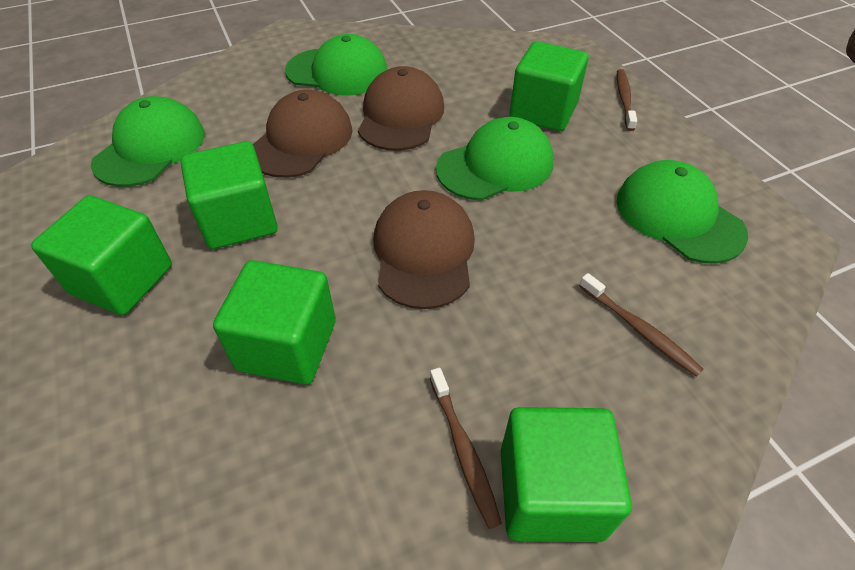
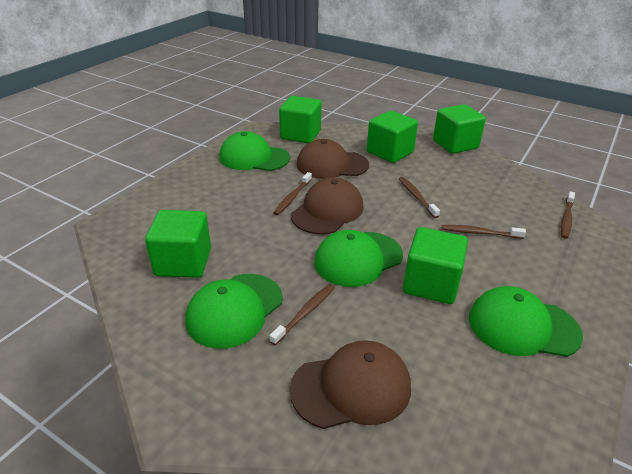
brown toothbrush: [430,368,502,529] [579,273,704,377] [617,69,637,131] = 3 -> [269,284,335,345] [273,172,312,215] [399,177,440,218] [442,225,526,239] [561,191,575,239] = 5

